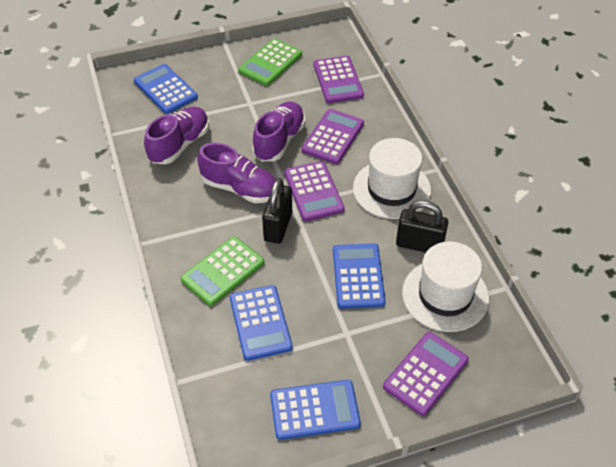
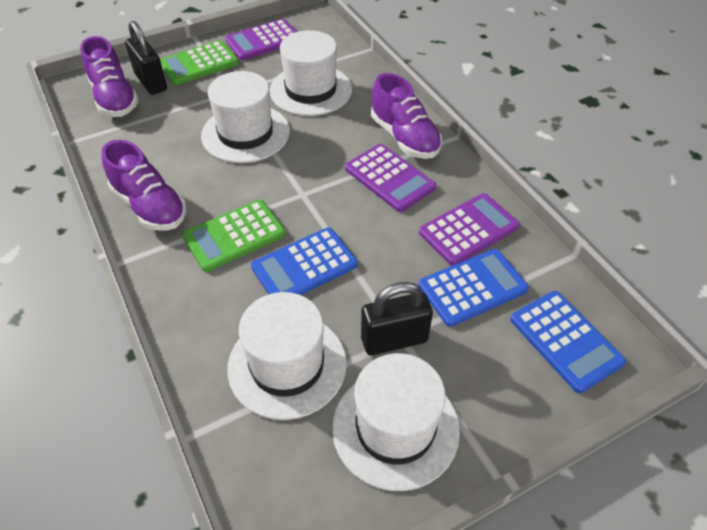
blue calculator: [134,64,198,114] [230,285,293,361] [270,380,361,440] [333,244,385,309] = 4 -> [251,227,358,295] [418,249,529,327] [510,291,626,393] = 3
purple calculator: [284,161,344,221] [302,109,364,164] [313,56,364,103] [383,332,469,416] = 4 -> [225,19,297,60] [345,144,436,212] [419,193,520,266] = 3
white hat: [353,138,431,219] [402,241,489,332] = 2 -> [201,71,290,163] [227,292,347,420] [270,30,352,116] [332,353,460,491] = 4

